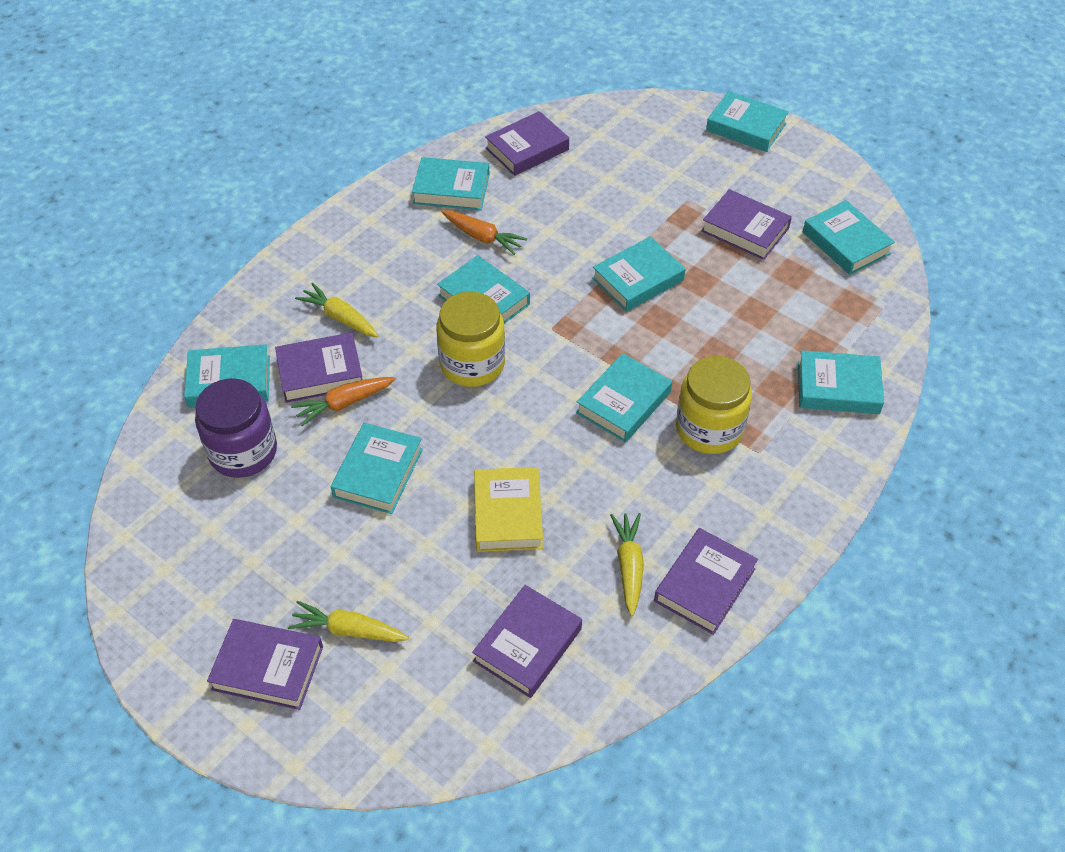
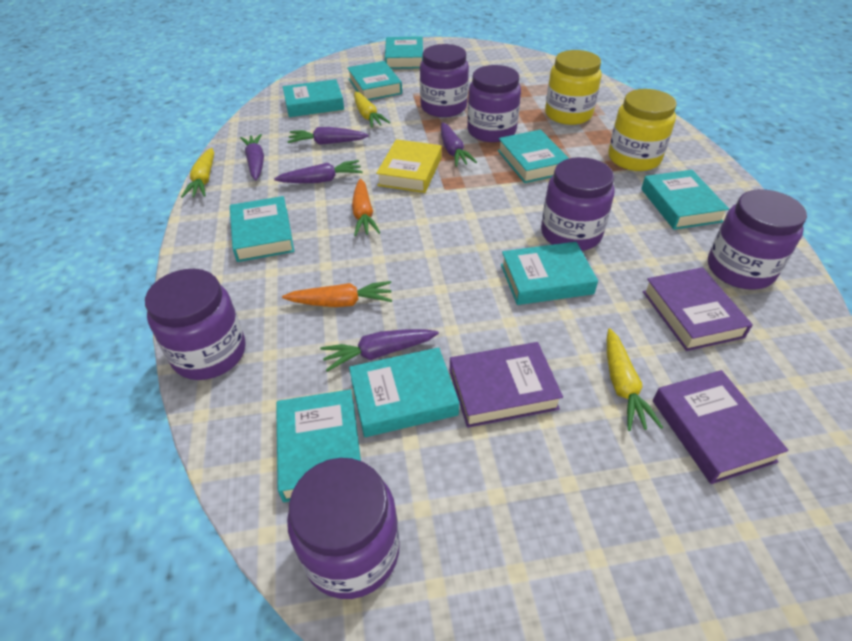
purple book: [207,619,323,710] [275,332,363,403] [472,585,582,698] [485,111,569,176] [654,528,758,635] [701,189,792,260] = 6 -> [450,342,563,428] [643,267,753,351] [653,370,789,484] = 3
purple carrot: none = 0 -> [240,134,264,180] [274,160,363,183] [287,127,369,145] [320,329,439,372] [441,122,477,167] = 5
purple jar: [195,379,277,478] = 1 -> [145,269,246,380] [287,458,400,599] [420,44,469,117] [467,65,521,142] [541,157,615,251] [708,189,807,290] = 6

